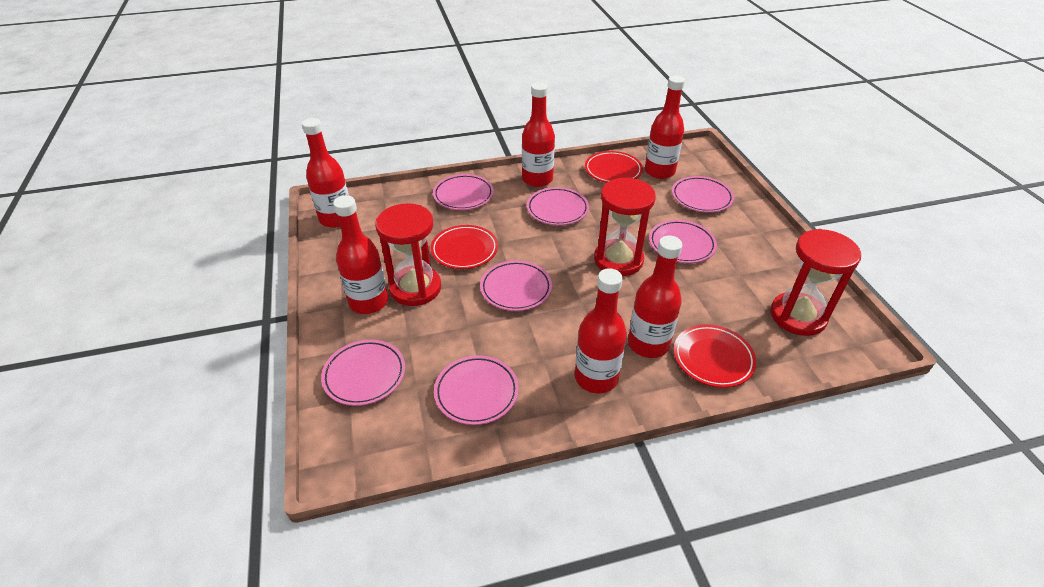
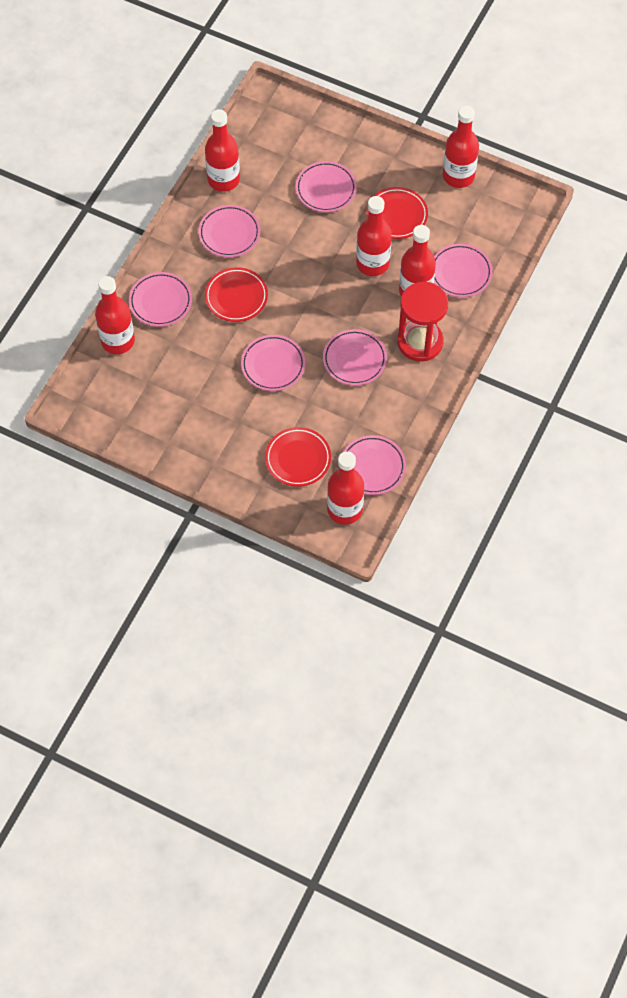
red hourglass: [375,203,441,306] [594,178,656,276] [770,229,861,336] = 3 -> [397,282,448,362] = 1

